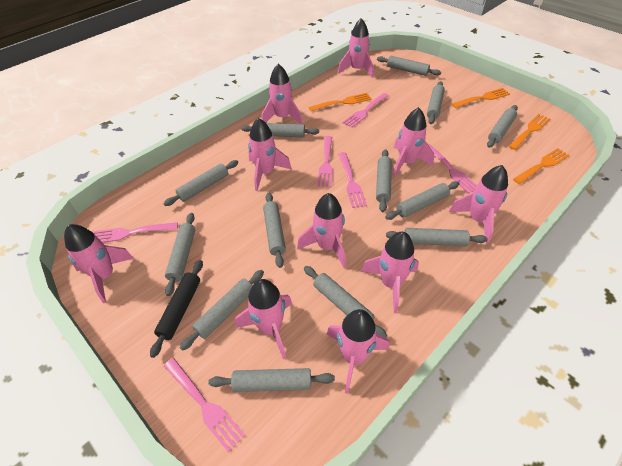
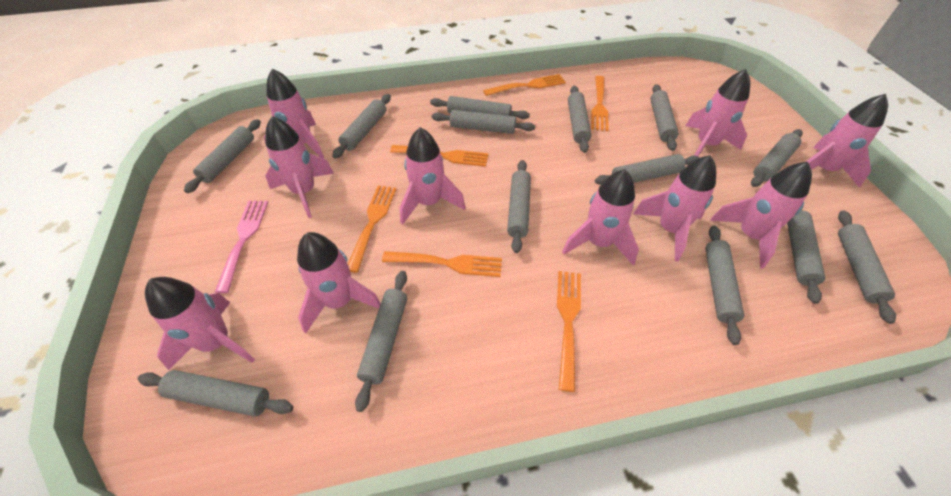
black rolling pin: [150,260,203,358] = 1 -> none = 0
grey rolling pin: [163,160,238,206] [165,213,195,296] [179,270,264,351] [208,368,335,392] [242,123,319,137] [263,193,286,268] [304,266,387,338] [376,149,392,212] [377,56,441,76] [385,181,459,220] [386,228,488,246] [427,81,445,124] [487,105,518,148] = 13 -> [138,370,293,417] [184,119,261,193] [332,94,391,159] [355,271,407,412] [430,96,530,119] [432,110,535,134] [507,160,531,253] [568,86,592,153] [595,154,700,185] [650,84,679,151] [705,225,744,345] [751,129,803,187] [787,210,825,304] [838,210,896,324] = 14
orange fork: [309,93,372,111] [452,88,510,108] [509,114,550,150] [513,148,569,184] = 4 -> [348,185,396,273] [382,251,502,277] [390,145,489,167] [483,74,566,96] [557,271,581,392] [591,76,609,131] = 6
pink fork: [92,222,178,243] [164,358,245,452] [318,136,333,187] [338,152,367,208] [342,93,389,128] [428,144,477,194] = 6 -> [215,201,268,293] = 1

